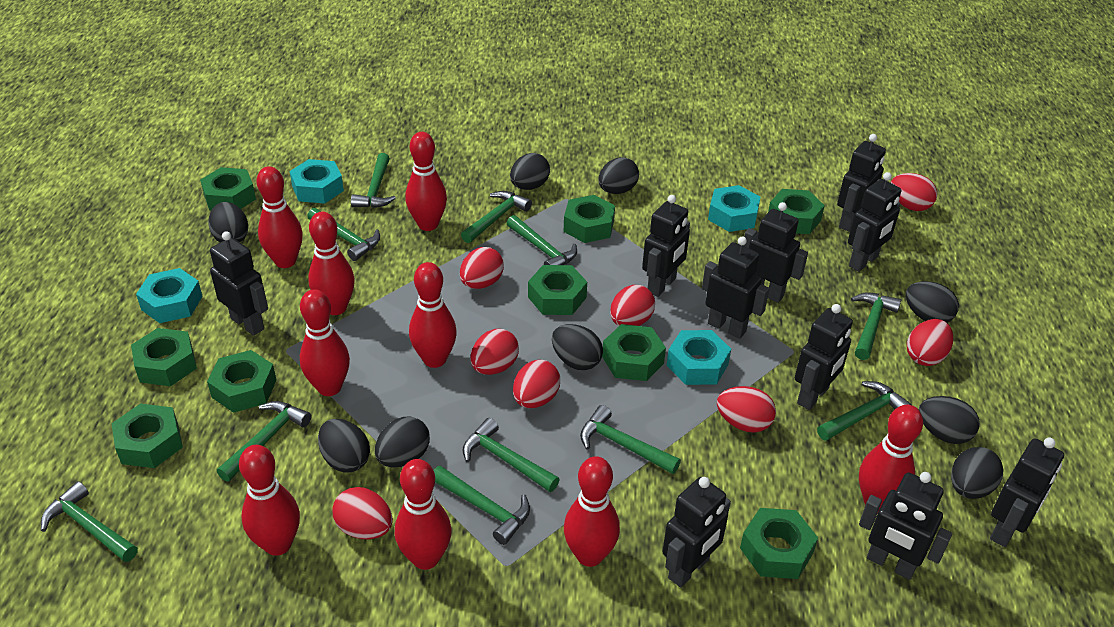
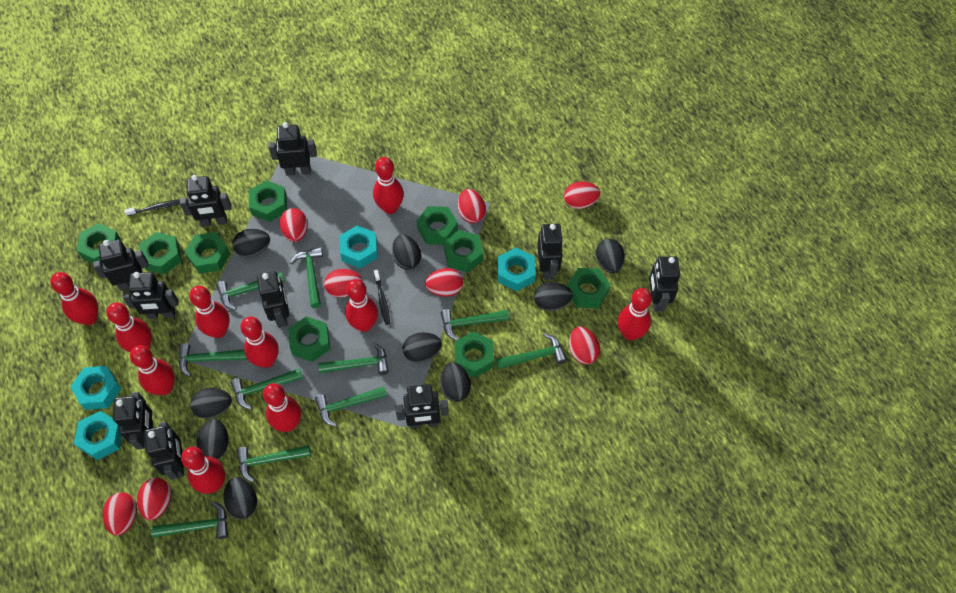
black toothbrush: none = 0 -> [124,199,180,216] [374,269,390,325] = 2
green hammer: [41,481,138,562] [217,401,312,482] [307,208,380,261] [351,153,396,208] [434,466,530,545] [461,191,532,243] [463,418,560,492] [507,215,577,265] [580,405,681,474] [817,381,912,441] [851,292,901,360] = 11 -> [151,501,228,539] [179,343,248,377] [216,272,285,310] [230,368,303,410] [237,445,311,482] [290,247,323,308] [315,386,387,427] [318,342,389,375] [441,309,509,341] [496,333,567,369] = 10
red bowling pin: [239,445,300,556] [256,166,303,268] [300,289,350,396] [308,212,355,315] [395,459,452,570] [405,132,447,231] [409,262,457,368] [564,456,620,567] [859,405,923,511] = 9 -> [50,272,98,325] [106,302,152,352] [130,345,175,395] [181,447,225,494] [189,286,230,338] [241,317,279,368] [263,383,301,432] [345,279,378,332] [373,157,404,214] [618,288,652,341] = 10

